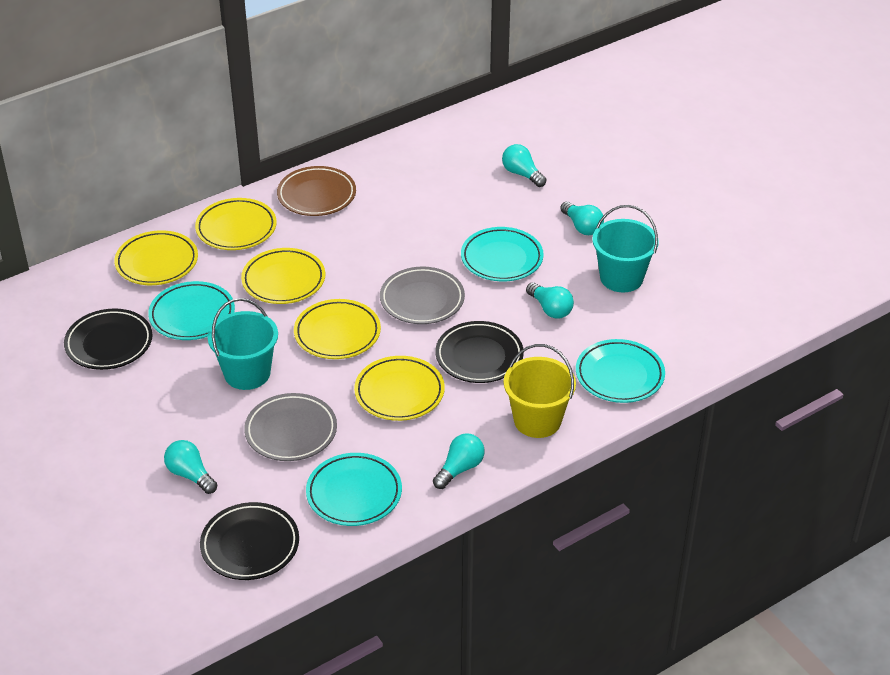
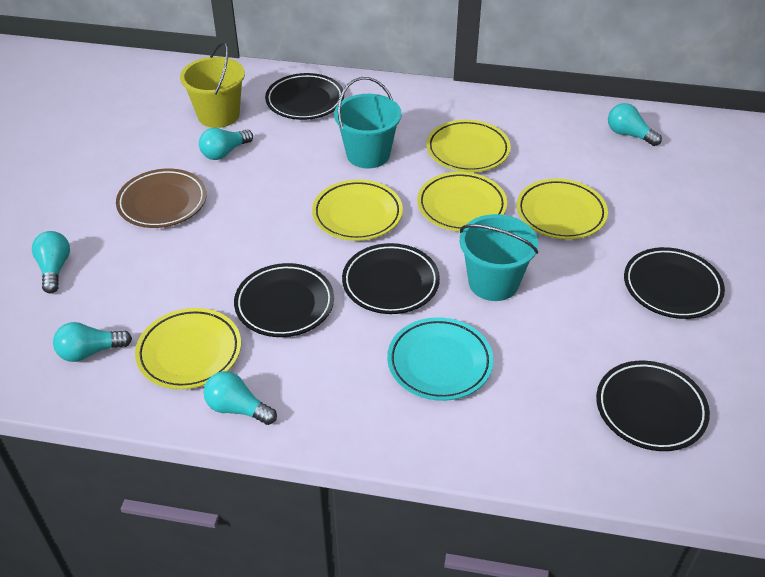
black plate: [64,308,152,370] [200,502,299,580] [435,321,524,383] = 3 -> [234,263,334,337] [265,73,344,120] [342,243,440,314] [596,361,710,451] [624,247,725,319] = 5
grey plate: [244,393,337,461] [380,267,465,324] = 2 -> none = 0
turquoise plate: [148,281,235,340] [306,453,402,526] [461,227,544,281] [576,339,665,403] = 4 -> [387,317,493,401] = 1

